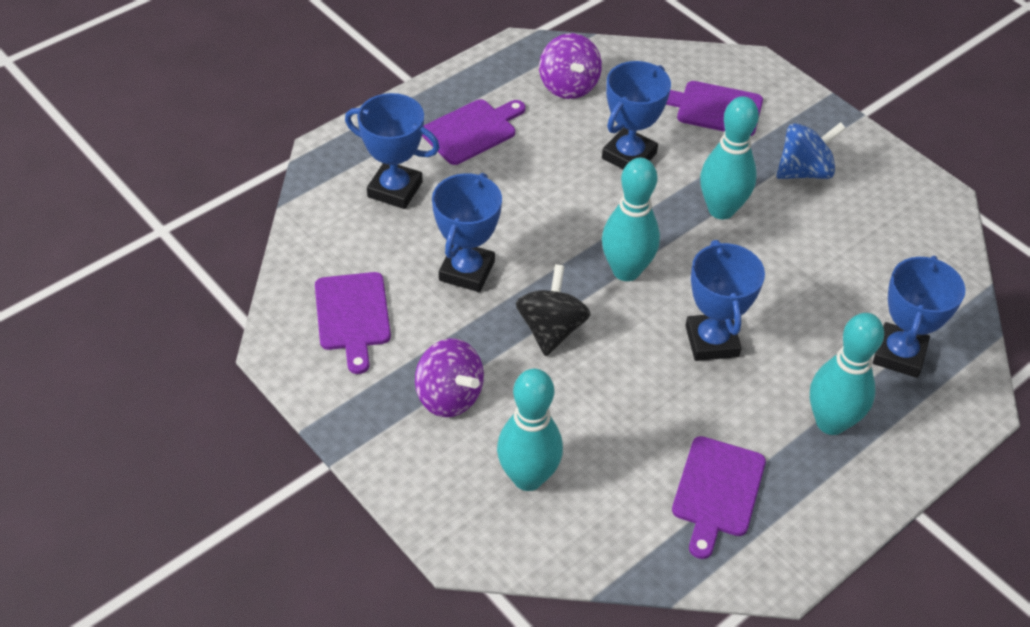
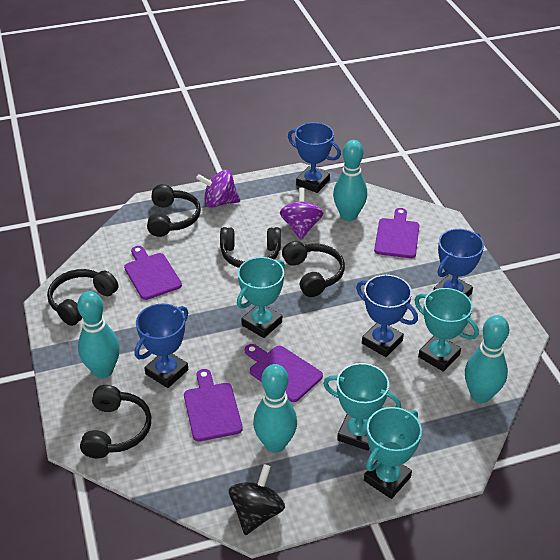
black headphones: none = 0 -> [47,269,118,326] [80,385,151,458] [147,184,201,237] [220,227,281,268] [282,241,345,297] = 5
blue spinning top: [776,122,846,179] = 1 -> none = 0
blue trophy: [345,93,440,209] [432,173,502,292] [602,61,671,170] [685,240,765,361] [873,256,965,378] = 5 -> [135,303,188,388] [288,122,341,193] [356,275,418,357] [433,229,484,297] = 4
turquoise trophy: none = 0 -> [237,257,285,338] [323,363,401,451] [364,407,422,499] [414,288,479,372] = 4

